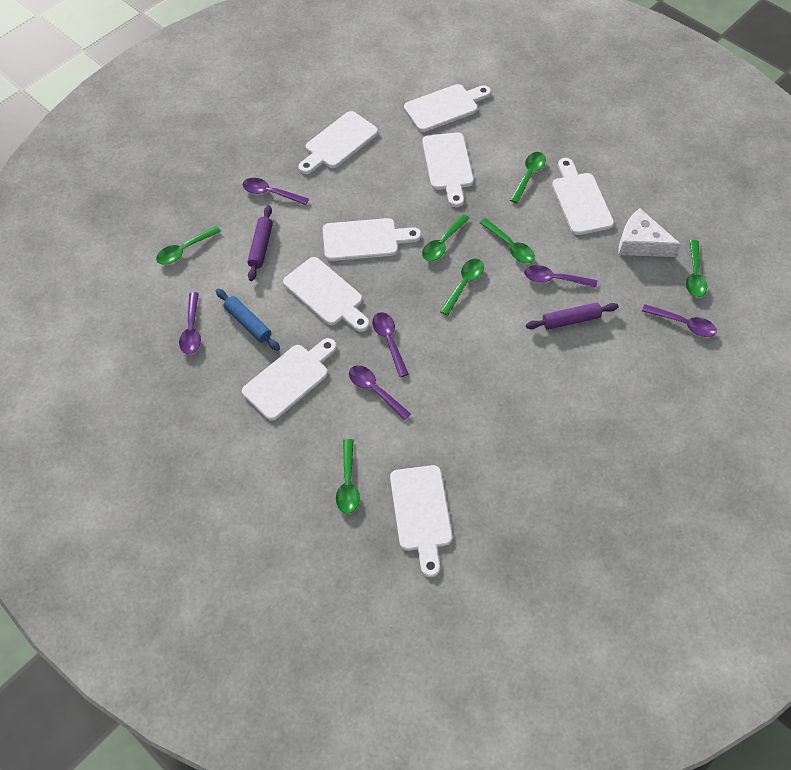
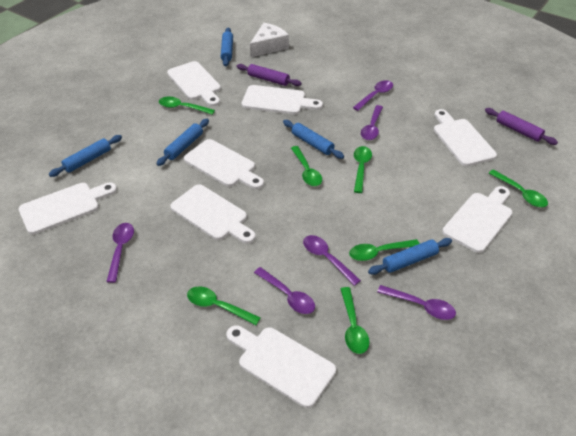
blue rolling pin: [216,289,280,351] = 1 -> [49,135,122,177] [156,119,209,166] [221,28,233,66] [283,120,344,159] [368,238,452,275] = 5

